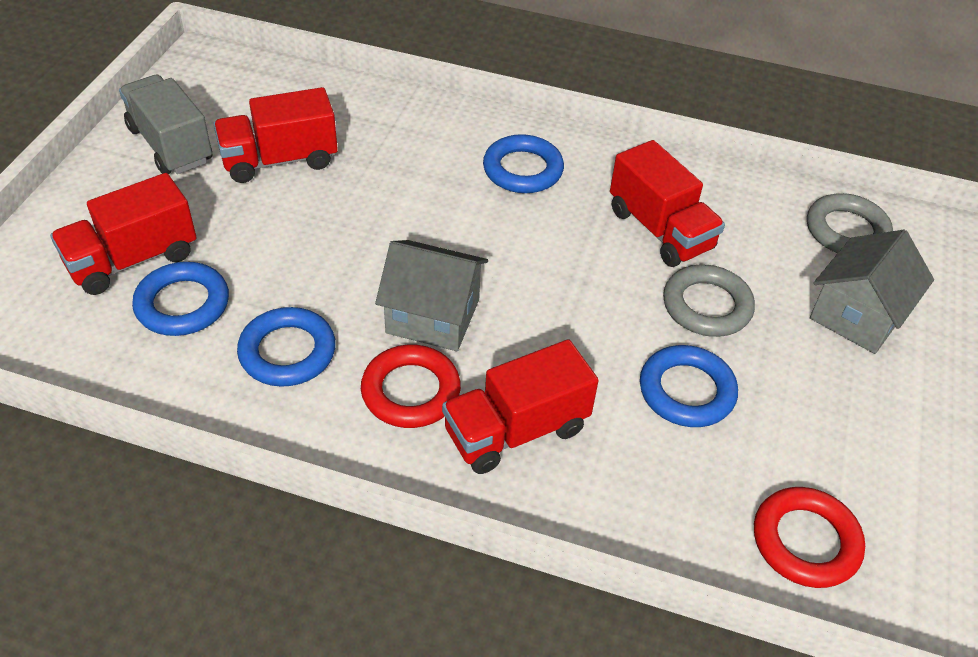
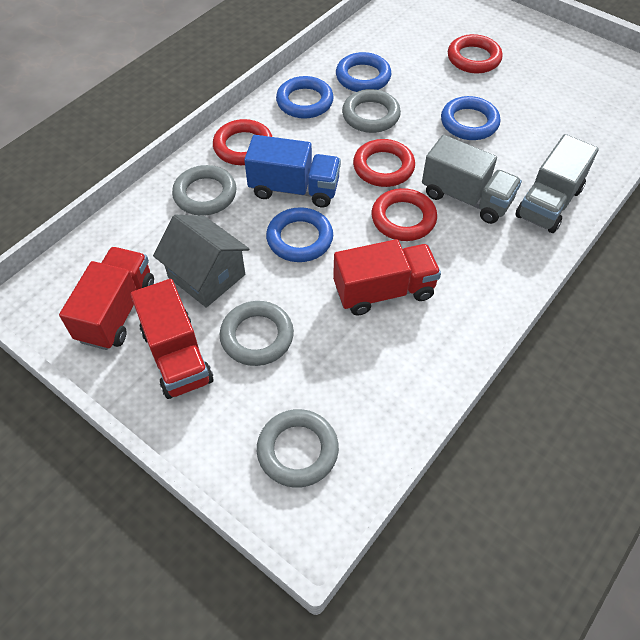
blue truck: none = 0 -> [244,135,341,208] = 1
grey house: [375,240,488,351] [810,230,934,354] = 2 -> [153,215,249,308] = 1
grey ring: [663,265,755,337] [807,193,893,253] = 2 -> [172,165,236,216] [220,301,294,366] [257,409,339,488] [342,89,401,133] = 4
grey truck: [119,74,213,174] = 1 -> [422,135,522,224] [515,134,599,233] = 2
red ring: [361,345,461,428] [754,487,865,588] = 2 -> [213,119,272,165] [353,139,415,187] [372,188,437,241] [448,34,503,73] = 4
red truck: [50,173,197,295] [214,87,338,183] [442,339,599,474] [610,140,725,267] = 4 -> [59,247,154,350] [131,279,214,399] [333,239,441,316] = 3

